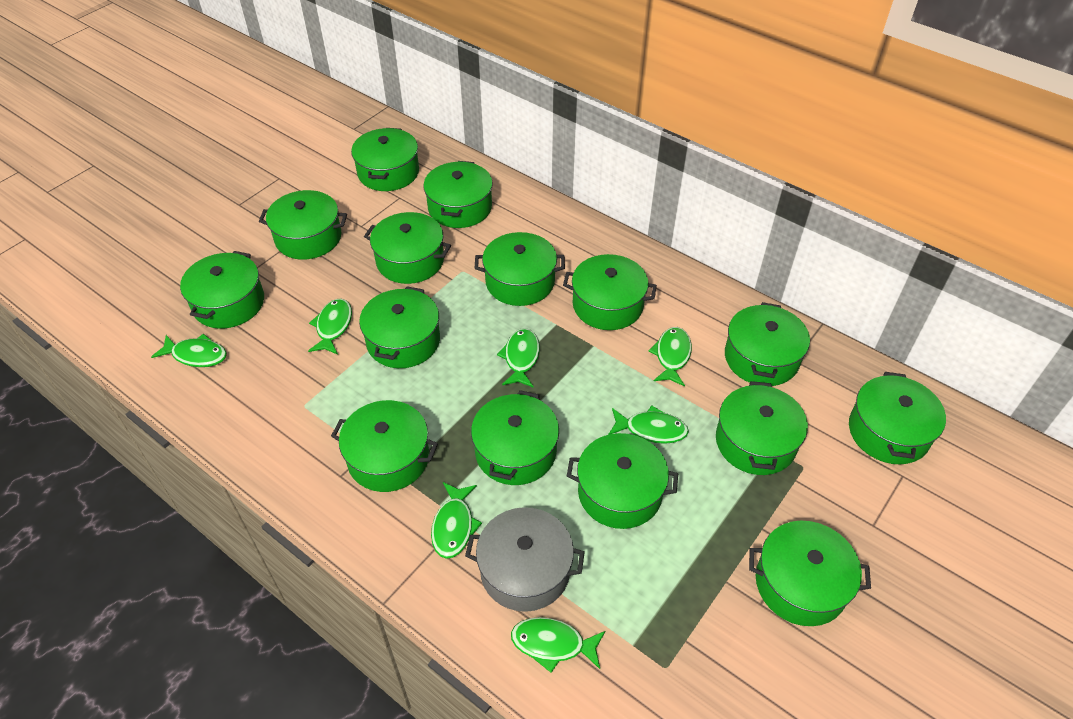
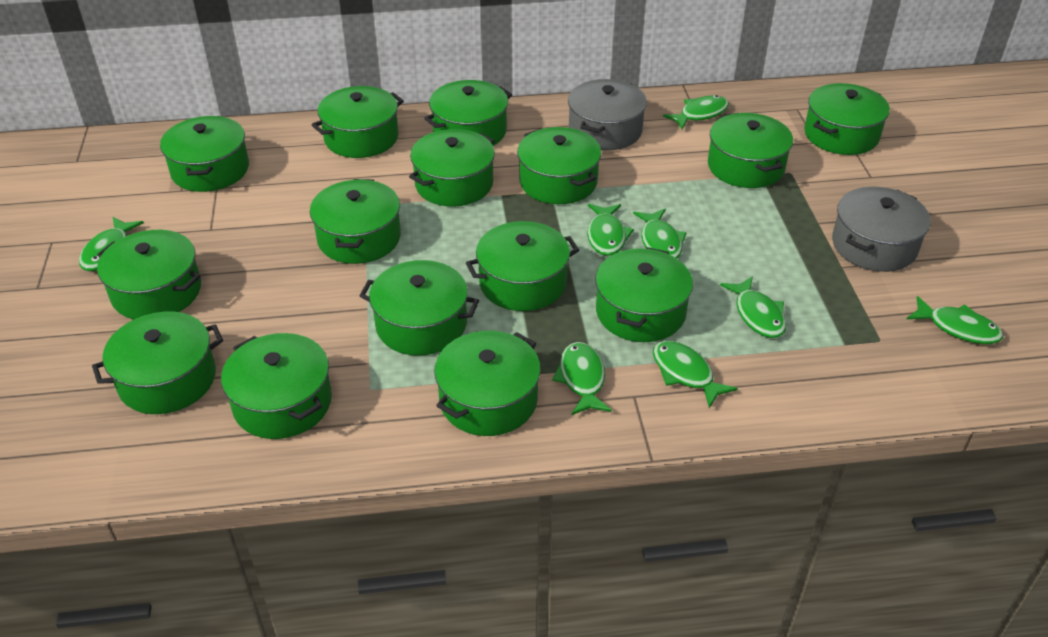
green fish: [151,333,227,367] [308,298,352,355] [431,482,482,559] [497,328,540,388] [511,617,606,673] [608,406,689,444] [649,327,692,387] = 7 -> [79,217,144,271] [552,342,612,415] [587,204,634,256] [633,209,686,259] [653,340,738,408] [663,95,729,130] [720,276,786,338] [906,296,1003,344] = 8
grey pot: [465,507,585,612] = 1 -> [568,79,647,150] [832,186,931,272] = 2

